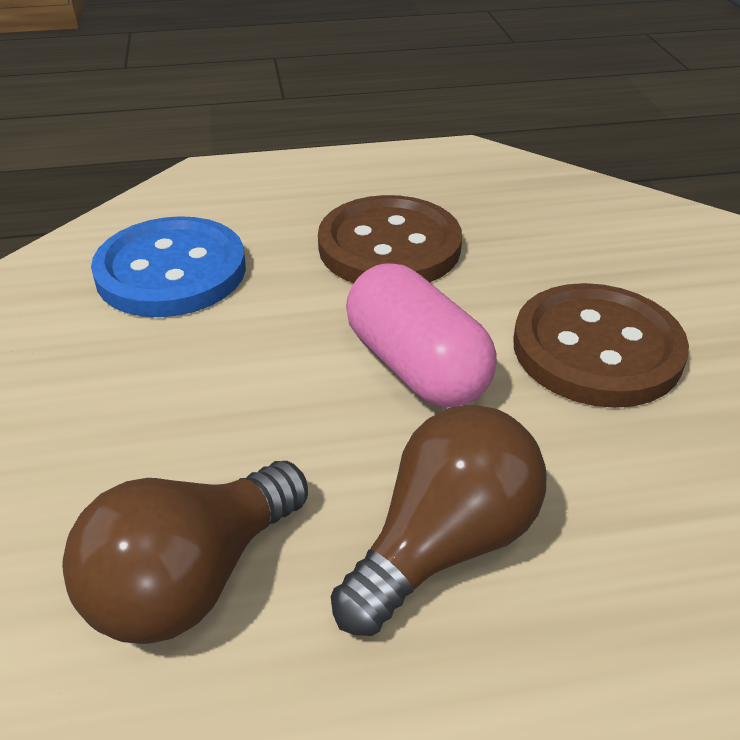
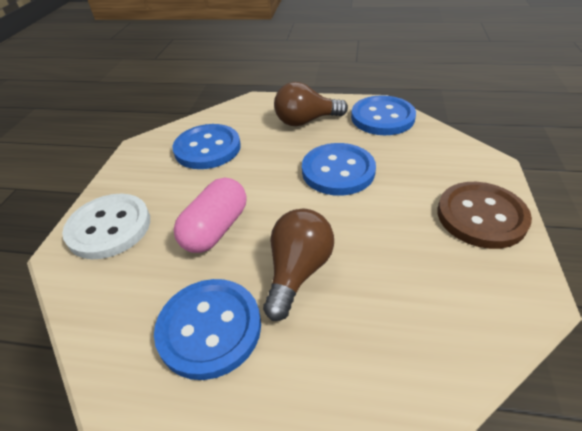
blue button: [91,216,246,317] = 1 -> [154,279,261,380] [172,124,241,169] [302,143,376,196] [351,95,416,135] = 4
brown button: [318,195,462,283] [514,283,689,408] = 2 -> [437,182,532,249] = 1
white button: none = 0 -> [62,194,150,259] = 1

